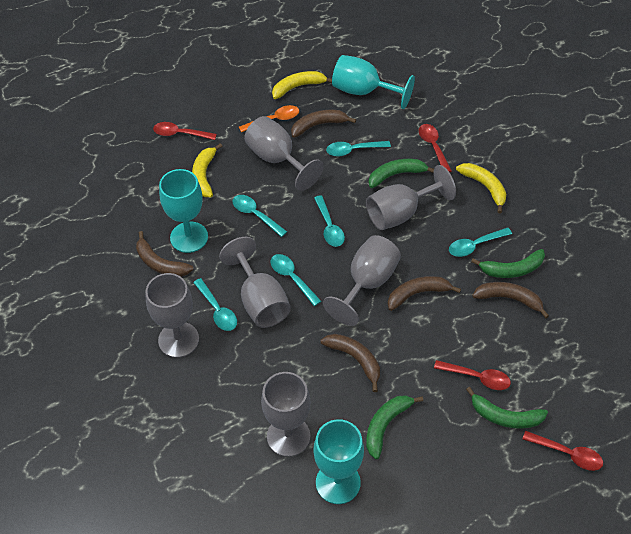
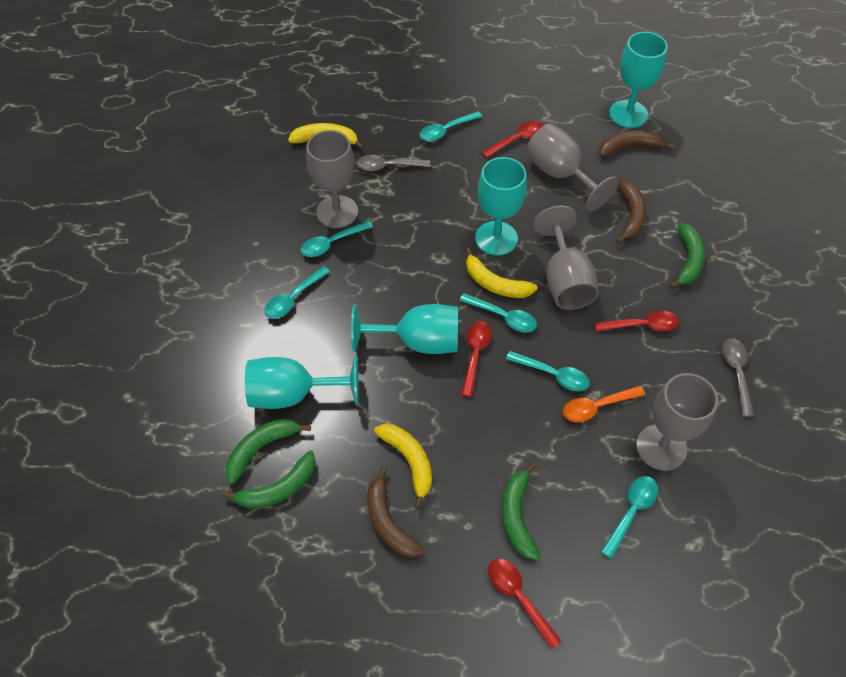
brown banana: [136,231,193,277] [291,110,356,138] [321,334,380,392] [388,276,461,311] [472,282,549,318] = 5 -> [367,466,424,558] [599,130,675,157] [616,181,646,244] = 3
grey goblet: [145,273,199,358] [219,237,291,328] [244,116,324,191] [261,372,310,457] [323,235,401,326] [366,165,456,230] = 6 -> [306,130,358,228] [526,124,619,212] [533,205,599,310] [636,373,718,471] = 4
grey spoon: none = 0 -> [356,155,430,171] [722,338,754,417] = 2
turquoise goblet: [159,169,208,253] [313,419,364,504] [332,55,415,109] = 3 -> [245,356,359,409] [351,304,458,354] [475,157,527,256] [609,32,668,128] = 4

